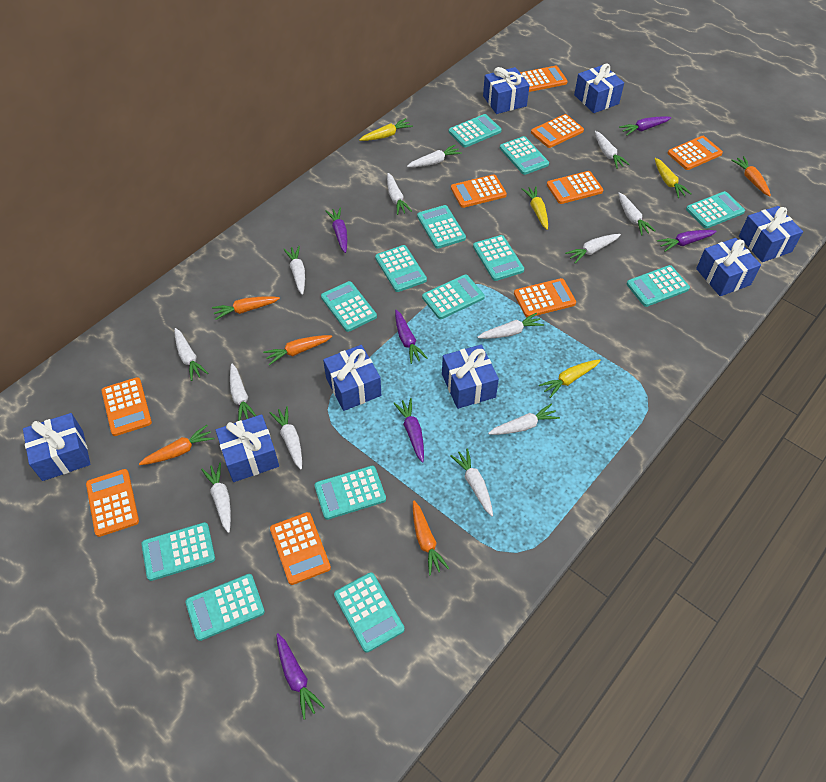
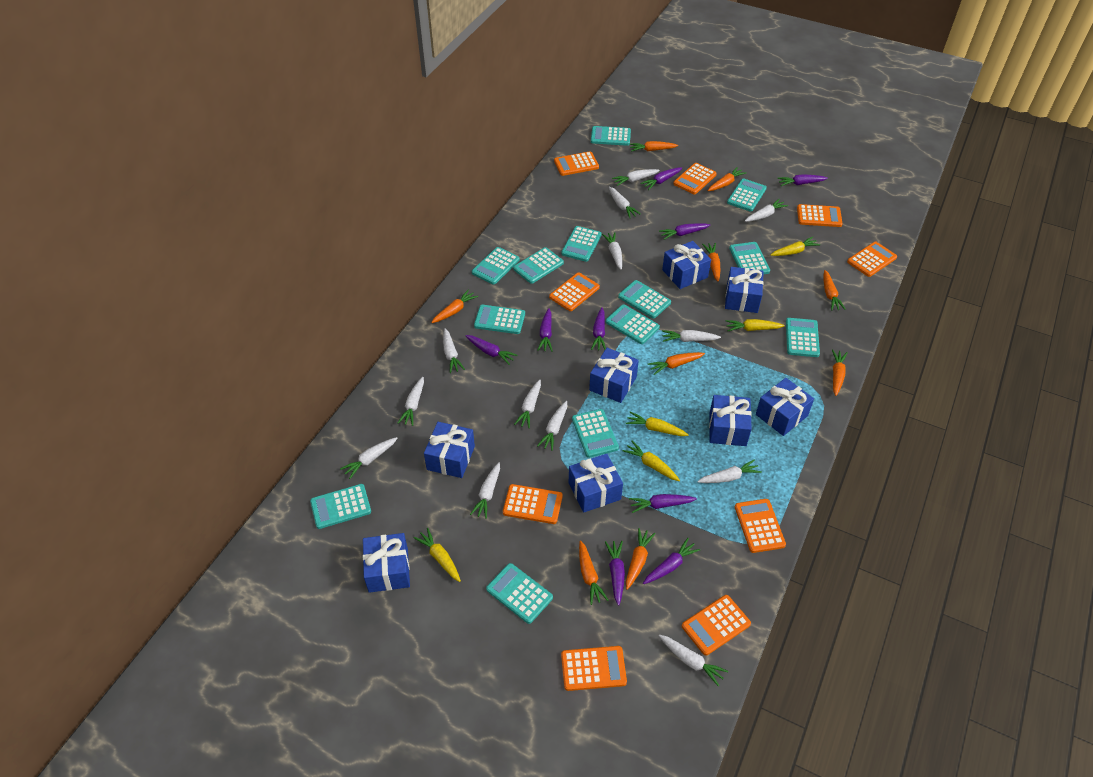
orange carrot: [139,425,214,465] [212,296,280,320] [263,335,332,365] [413,501,450,576] [731,156,771,196] = 5 -> [431,289,478,323] [579,540,608,605] [626,528,656,590] [629,141,678,152] [648,352,705,375] [702,243,720,281] [708,167,747,191] [824,270,846,310] [832,349,848,396] = 9
purple carrot: [276,633,325,720] [325,208,347,253] [393,398,424,463] [395,310,428,364] [619,116,671,136] [657,230,717,252] = 6 -> [466,335,518,365] [537,308,552,352] [591,307,606,350] [605,541,625,606] [629,494,697,513] [640,167,682,190] [643,538,701,584] [659,223,710,240] [777,174,828,186] = 9
yellow carrot: [359,118,413,141] [522,186,548,230] [539,359,601,398] [655,158,692,198] = 4 -> [413,528,461,582] [623,441,680,481] [626,412,689,436] [726,319,784,331] [771,236,820,256] = 5

